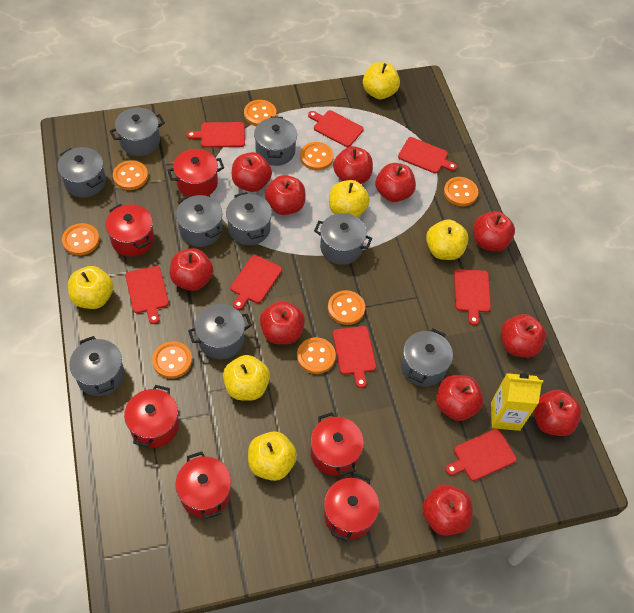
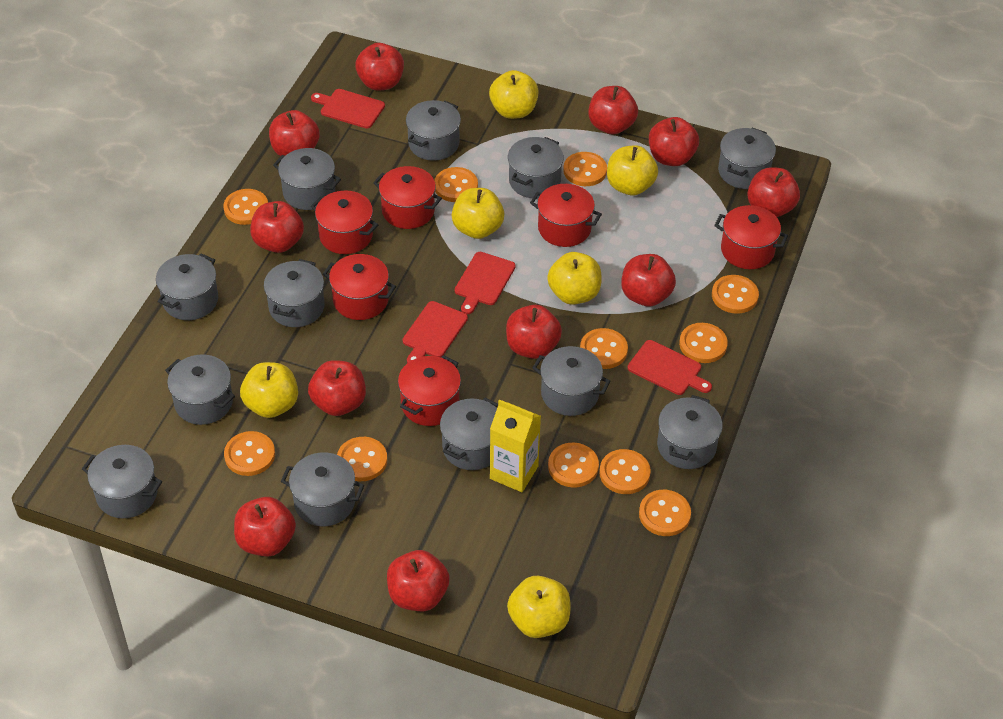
grey pot: [58,147,106,197] [69,336,124,396] [110,108,165,156] [176,195,222,247] [188,304,252,359] [226,192,272,245] [254,116,297,166] [314,213,372,265] [401,329,453,386] = 9 -> [82,445,162,518] [156,253,218,320] [165,355,235,425] [264,259,325,327] [273,148,341,210] [281,453,364,526] [406,100,461,161] [440,397,498,470] [508,137,564,199] [532,346,611,416] [657,395,723,469] [718,128,776,189] = 12
orange button: [62,223,100,256] [113,160,148,190] [152,341,192,379] [244,100,277,126] [297,337,336,374] [300,142,334,170] [328,290,365,325] [444,177,478,206] = 8 -> [223,189,268,225] [224,431,275,476] [337,437,387,481] [434,167,478,202] [548,443,599,488] [563,152,607,186] [580,328,628,369] [599,449,651,494] [639,490,691,536] [679,323,728,363] [712,275,759,314] = 11
red cutting board: [125,266,169,324] [186,122,245,148] [231,255,282,310] [308,110,364,147] [333,326,376,388] [398,137,457,173] [445,429,516,481] [454,269,491,326] = 8 -> [311,89,385,128] [402,301,468,363] [455,252,516,314] [628,340,712,395] = 4

